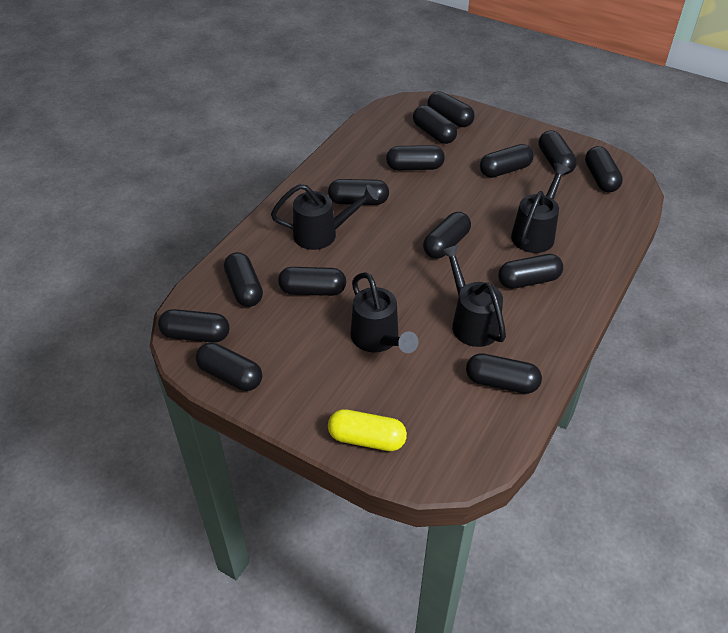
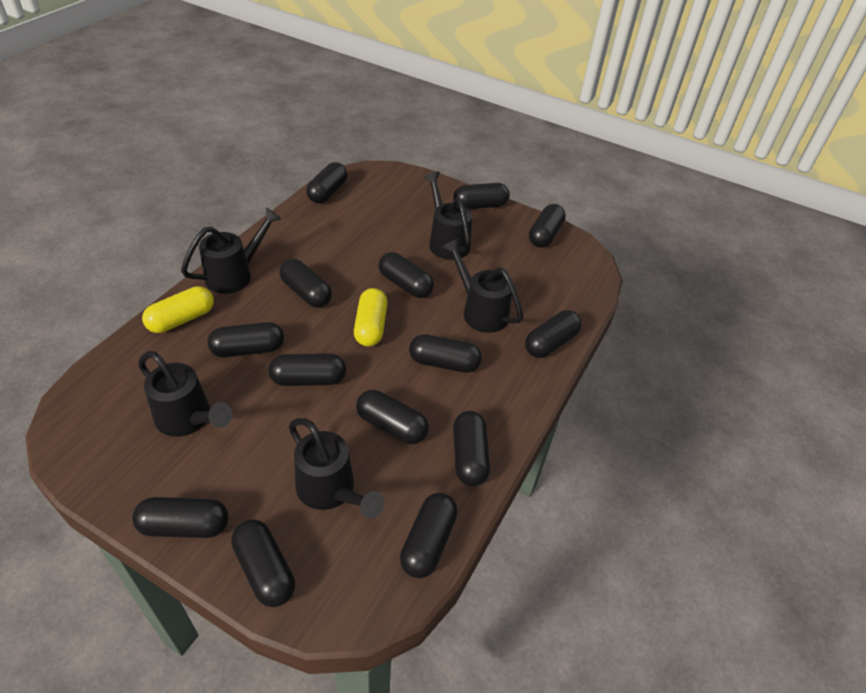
black watering can: [271,184,378,250] [351,272,419,353] [441,245,506,347] [511,163,571,253] = 4 -> [138,351,233,437] [181,208,281,294] [289,418,385,519] [423,172,472,260] [442,238,523,333] = 5
yellow capsule: [328,409,407,451] = 1 -> [142,286,214,333] [354,288,387,346] = 2

